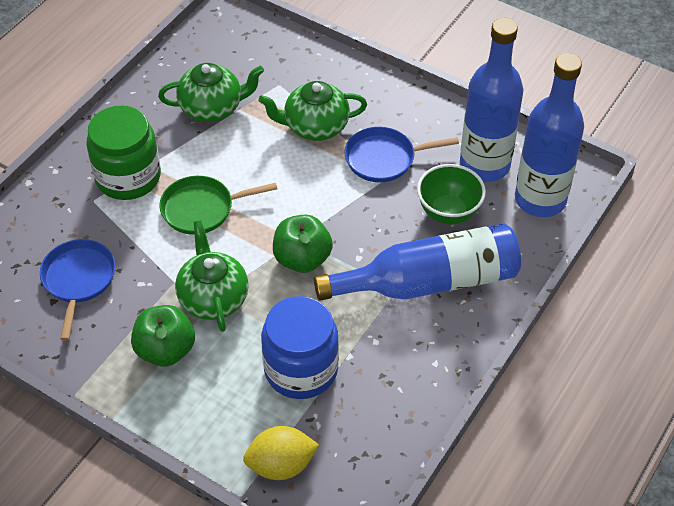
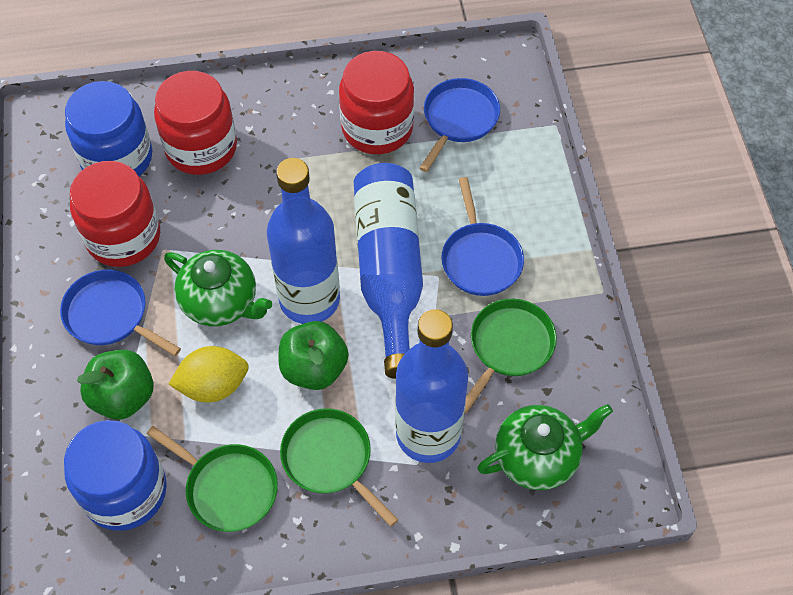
blue jar: [261,296,339,399] = 1 -> [64,420,167,531] [65,81,152,176] = 2
blue pan: [40,239,115,341] [344,127,459,182] = 2 -> [60,270,181,356] [419,78,500,172] [441,177,524,296] = 3
green bowl: [417,164,486,224] = 1 -> none = 0
green jar: [86,106,161,200] = 1 -> none = 0
green pan: [159,176,277,235] = 1 -> [147,426,278,532] [280,408,399,527] [465,299,557,413] = 3
green teapot: [158,63,264,122] [175,220,249,332] [258,81,367,141] = 3 -> [164,250,272,326] [477,404,613,490] = 2
red jar: none = 0 -> [70,161,160,267] [154,71,237,175] [339,51,414,154] = 3

